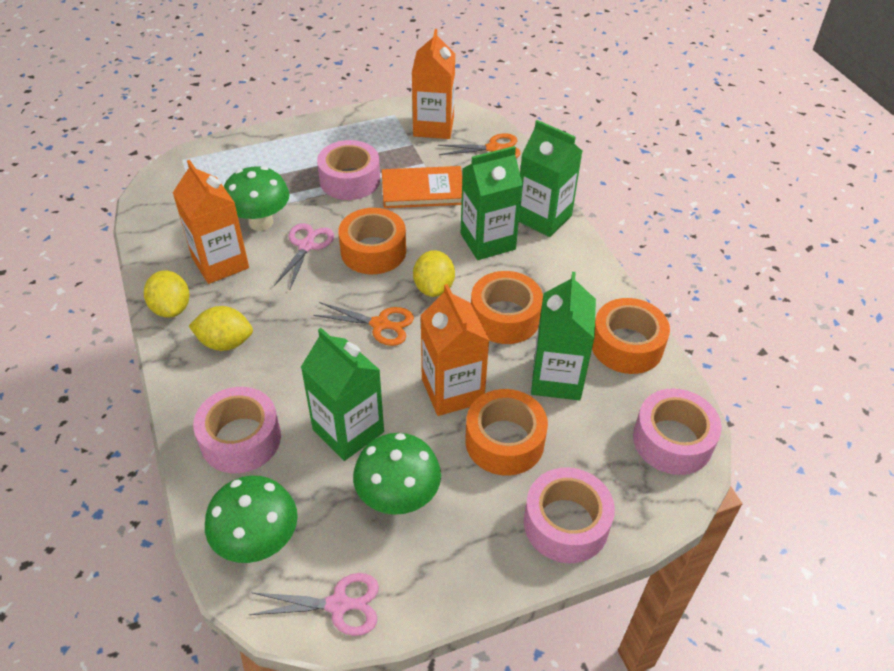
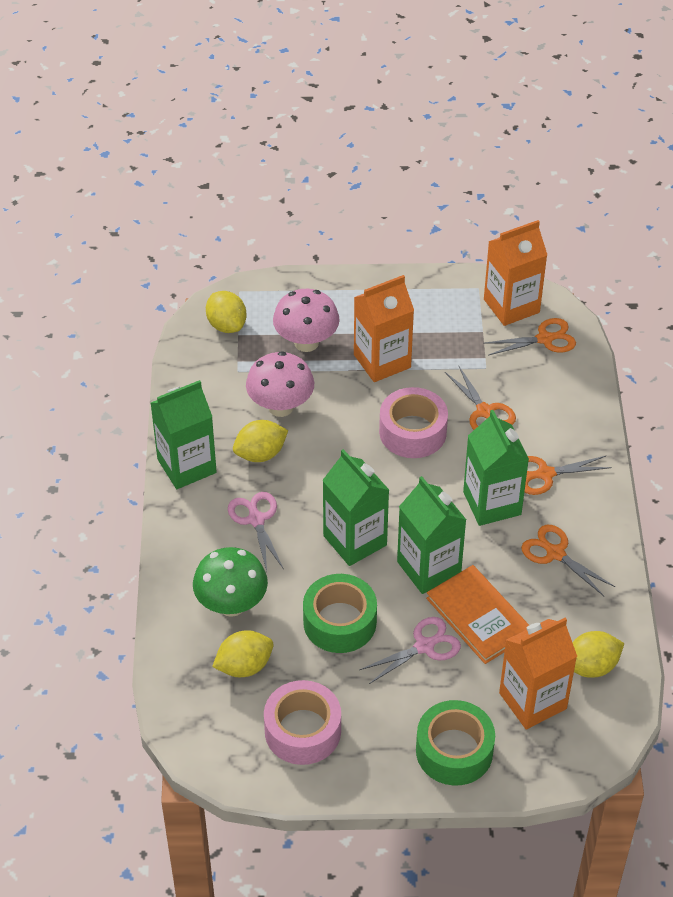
green mushroom: [205,475,298,563] [224,166,290,231] [353,433,441,515] = 3 -> [193,547,268,617] = 1
green tape: none = 0 -> [303,574,377,653] [416,700,495,786] = 2
orange scissors: [313,302,414,346] [438,133,521,158] = 2 -> [445,365,516,430] [483,318,576,356] [521,525,615,596] [524,456,612,495] = 4
orange tape: [338,208,406,274] [465,389,548,476] [471,271,543,344] [592,298,670,374] = 4 -> none = 0
pink mushroom: none = 0 -> [246,351,314,417] [273,289,340,352] = 2
pink tape: [193,387,281,473] [317,140,380,200] [524,468,615,563] [633,389,722,475] = 4 -> [264,680,341,765] [379,387,448,458] = 2
yellow lemon: [144,270,189,318] [189,306,253,351] [413,250,455,297] = 3 -> [206,291,247,333] [212,630,274,677] [233,420,288,462] [572,631,625,678] = 4

